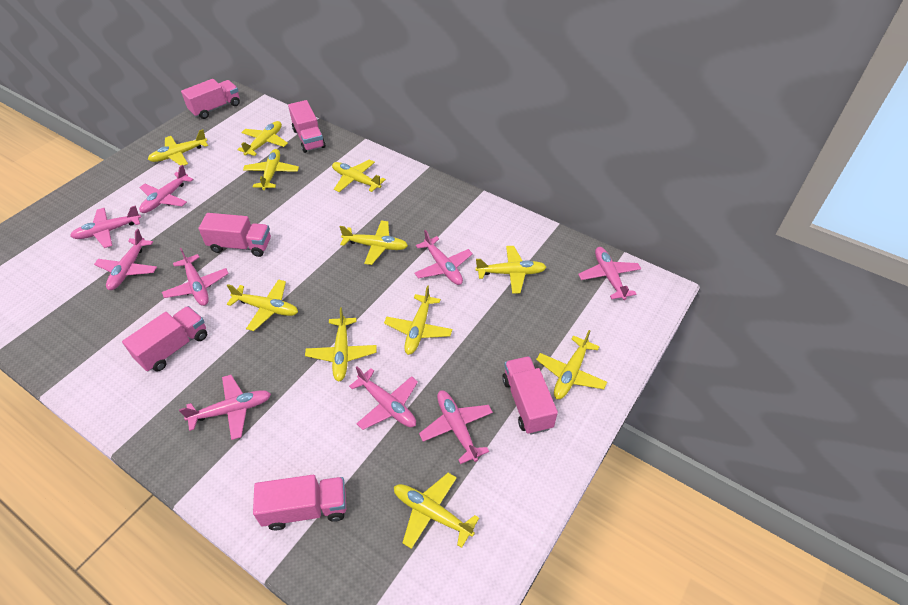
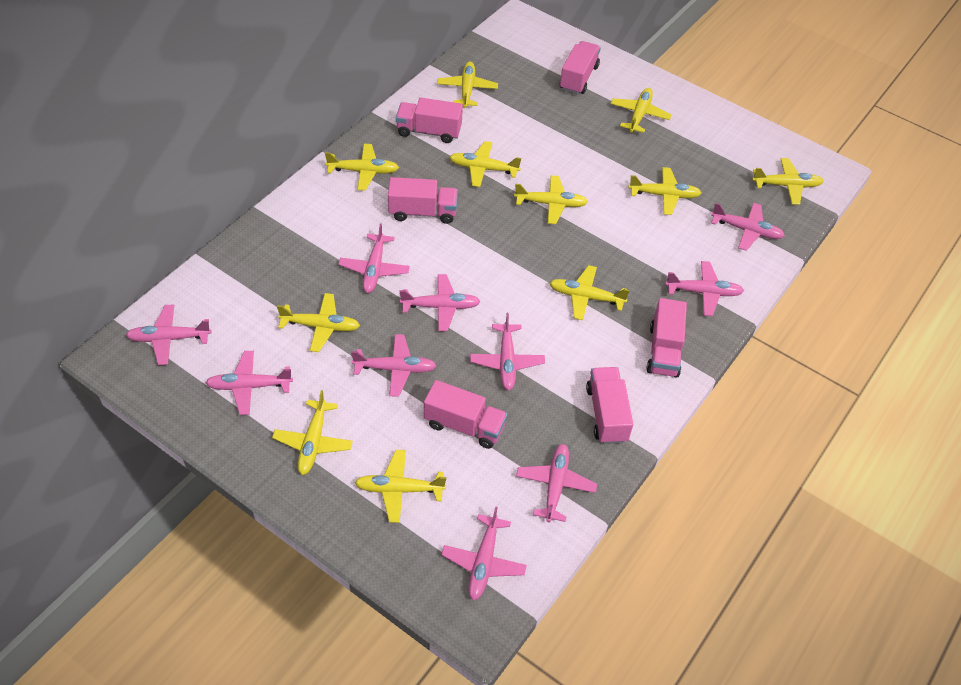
pink plane: [70,205,141,248] [94,229,157,290] [139,165,194,213] [162,248,229,306] [179,375,271,440] [349,366,418,430] [414,230,473,285] [419,390,493,464] [578,247,641,300] = 9 -> [126,305,211,365] [205,351,293,415] [338,223,410,293] [351,334,437,397] [399,274,481,331] [441,507,527,601] [470,313,545,391] [516,444,597,522] [665,261,744,316] [711,203,785,251] = 10

